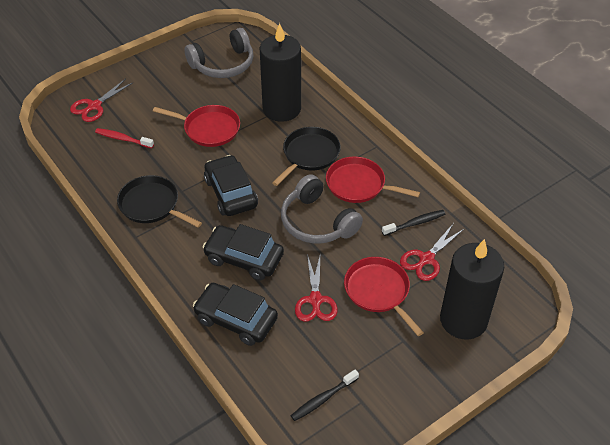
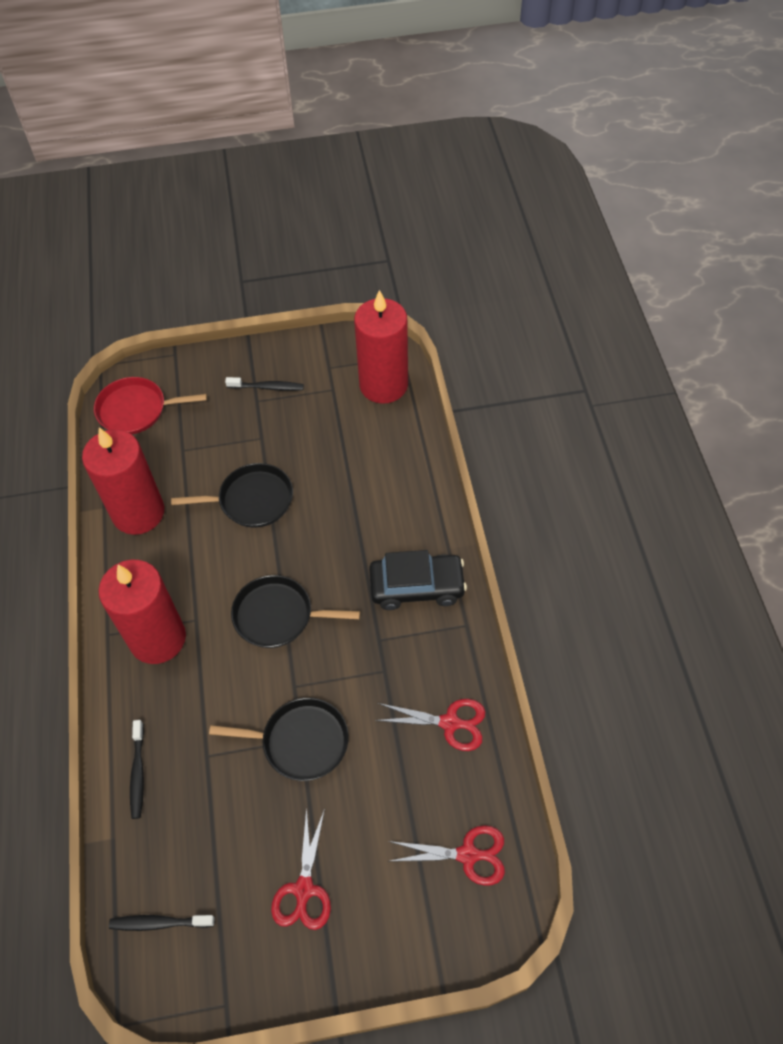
black candle: [260,23,301,122] [440,239,504,340] = 2 -> none = 0
black car: [193,283,278,346] [203,224,284,281] [204,155,258,216] = 3 -> [369,550,467,610] = 1
black pan: [117,175,202,228] [272,127,341,186] = 2 -> [171,463,293,528] [209,698,349,781] [231,575,360,648] = 3
black toothbrush: [291,370,359,421] [382,210,445,236] = 2 -> [109,915,215,931] [130,720,144,819] [225,377,304,391] = 3
grey headphones: [185,28,253,78] [281,174,363,244] = 2 -> none = 0
red candle: none = 0 -> [82,427,164,535] [98,560,186,664] [354,290,408,404] = 3
red pan: [153,105,240,147] [326,157,420,203] [344,257,424,336] = 3 -> [94,377,207,434] = 1
red toothbrush: [95,128,154,148] = 1 -> none = 0

